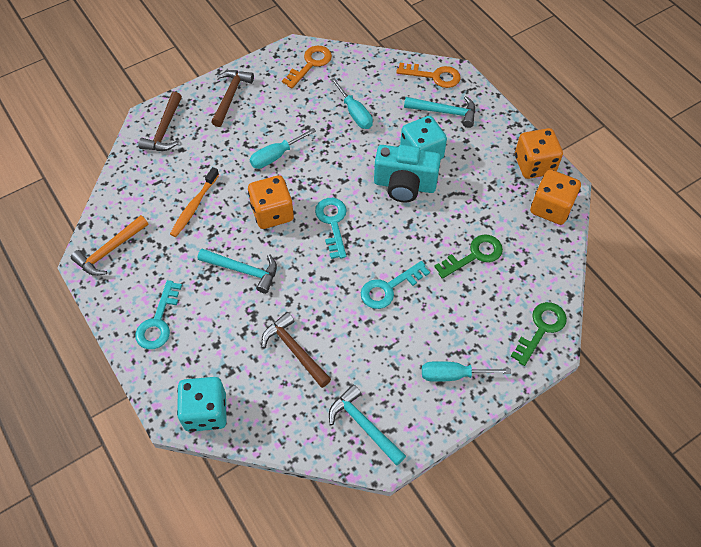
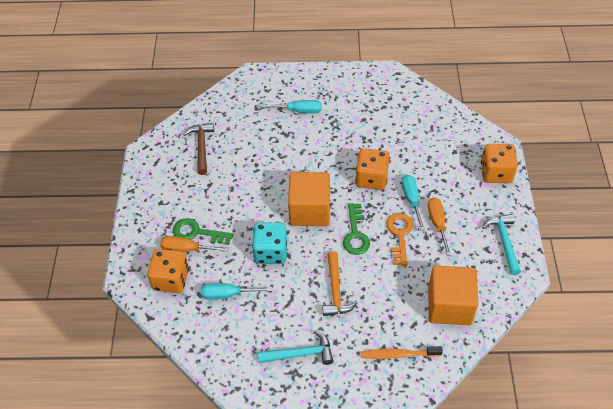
brown hammer: [138,92,182,151] [211,70,254,127] [262,312,331,388] = 3 -> [184,123,214,175] = 1
orange cube: none = 0 -> [288,172,330,226] [428,266,478,325] = 2
orange key: [282,46,332,89] [396,63,461,88] = 2 -> [386,213,413,266] = 1
orange screwdriver: none = 0 -> [160,236,229,253] [428,197,451,256] = 2
turquoise camera: [374,145,441,203] = 1 -> none = 0
turquoise dice: [177,377,226,432] [400,116,447,159] = 2 -> [252,222,287,264] = 1
turquoise hammer: [198,249,277,294] [329,385,406,466] [404,96,475,128] = 3 -> [258,330,334,365] [482,214,521,275] = 2
turquoise key: [135,280,182,349] [315,198,347,259] [361,261,430,309] = 3 -> none = 0

